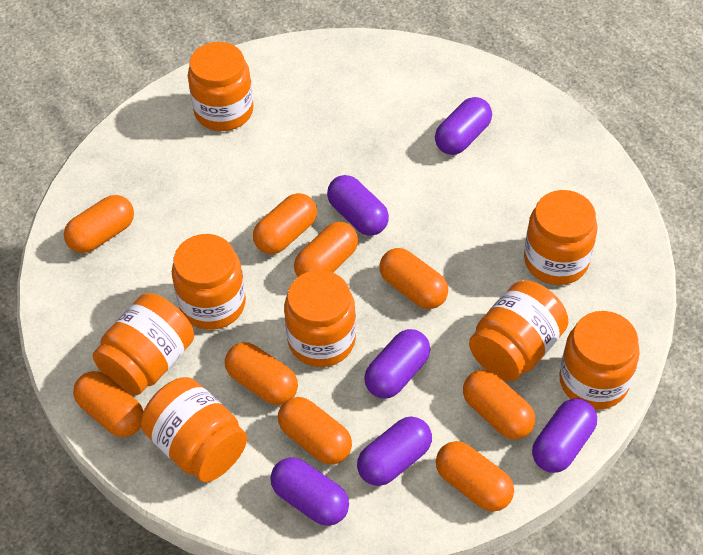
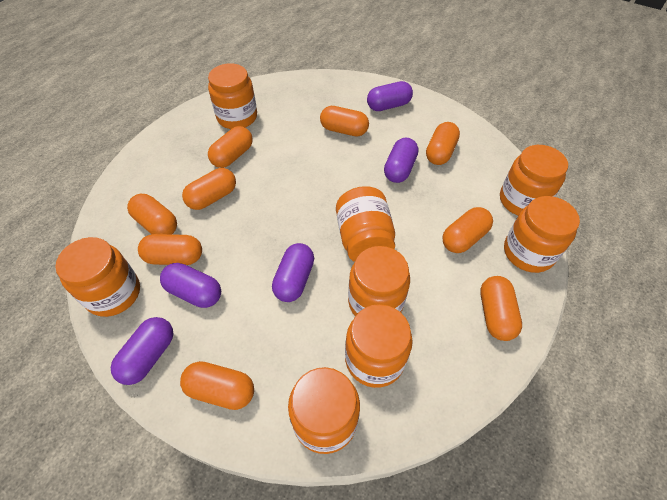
purple capsule: [270,457,349,526] [327,175,389,236] [357,417,432,486] [364,329,430,398] [435,97,492,155] [532,399,597,473] = 6 -> [111,317,174,385] [160,263,221,308] [272,243,314,302] [367,81,413,111] [384,138,418,183] = 5

